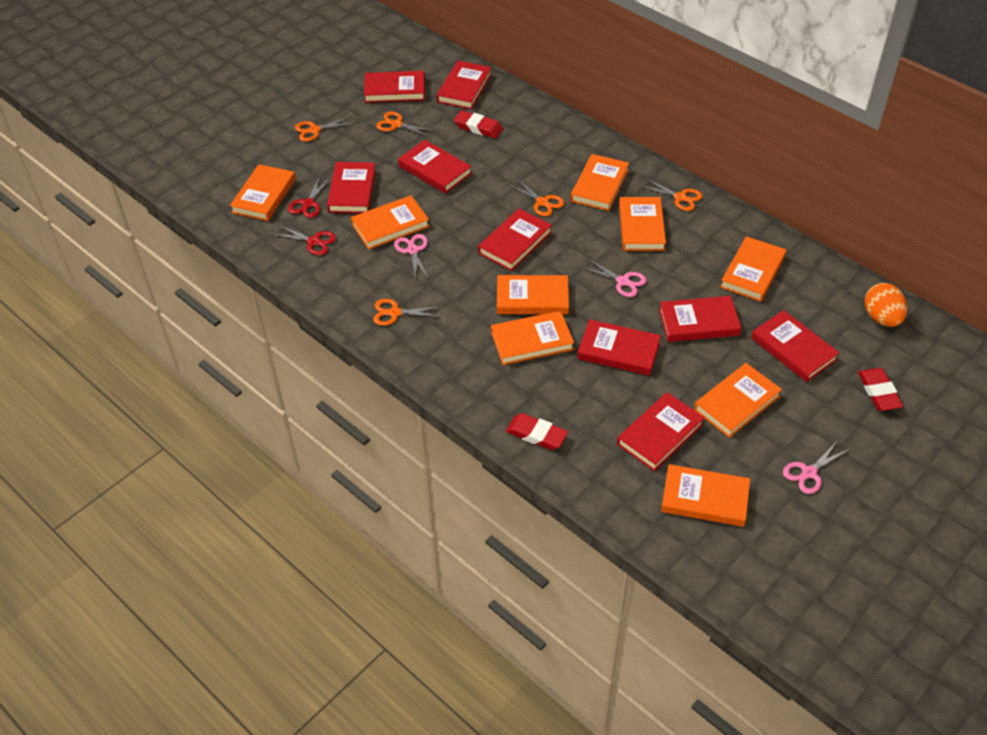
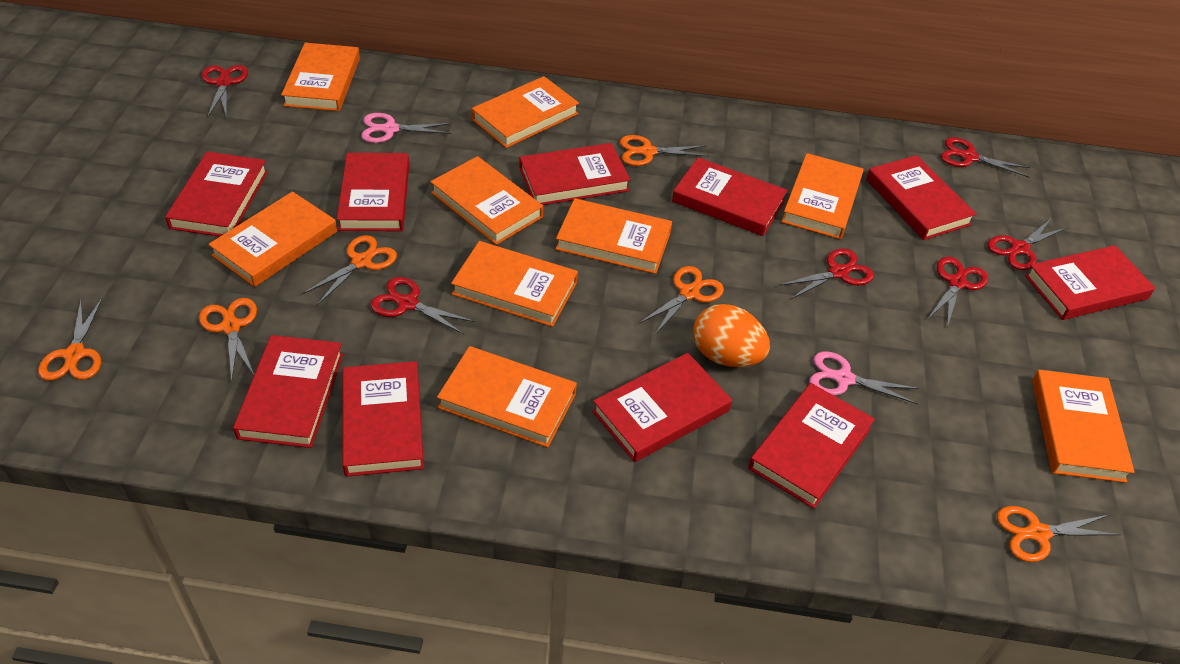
orange scissors: [295,117,352,141] [373,299,441,326] [376,112,435,137] [509,179,564,217] [640,178,702,211] = 5 -> [38,297,103,381] [199,298,257,382] [302,235,397,304] [620,135,710,166] [638,266,724,335] [997,506,1121,562] = 6
pink scissors: [394,234,428,281] [581,259,647,297] [783,440,850,494] = 3 -> [361,113,452,143] [809,351,919,404] = 2
red book: [327,162,376,213] [364,71,425,103] [398,140,472,194] [437,61,492,109] [478,209,552,271] [577,319,661,376] [617,392,705,471] [659,296,741,342] [751,310,840,382] = 9 -> [165,152,268,237] [233,335,343,448] [337,153,409,231] [342,361,424,477] [520,143,630,205] [592,353,732,462] [672,157,788,236] [748,383,875,509] [866,155,976,240] [1025,245,1155,320] = 10
red eraser: [454,110,503,138] [506,413,568,450] [858,368,903,411] = 3 -> none = 0
red scissors: [273,225,336,255] [288,176,331,218] = 2 -> [202,65,248,118] [370,277,475,335] [779,248,874,300] [928,257,988,327] [941,137,1031,178] [988,219,1068,270] = 6

